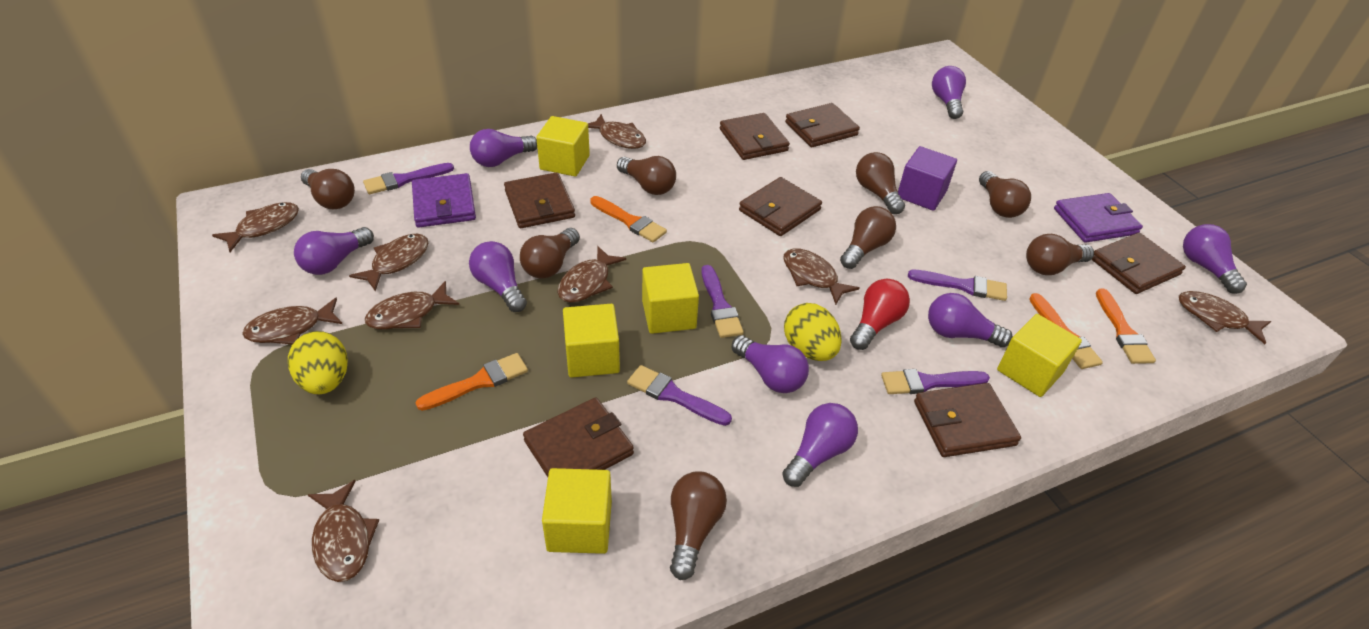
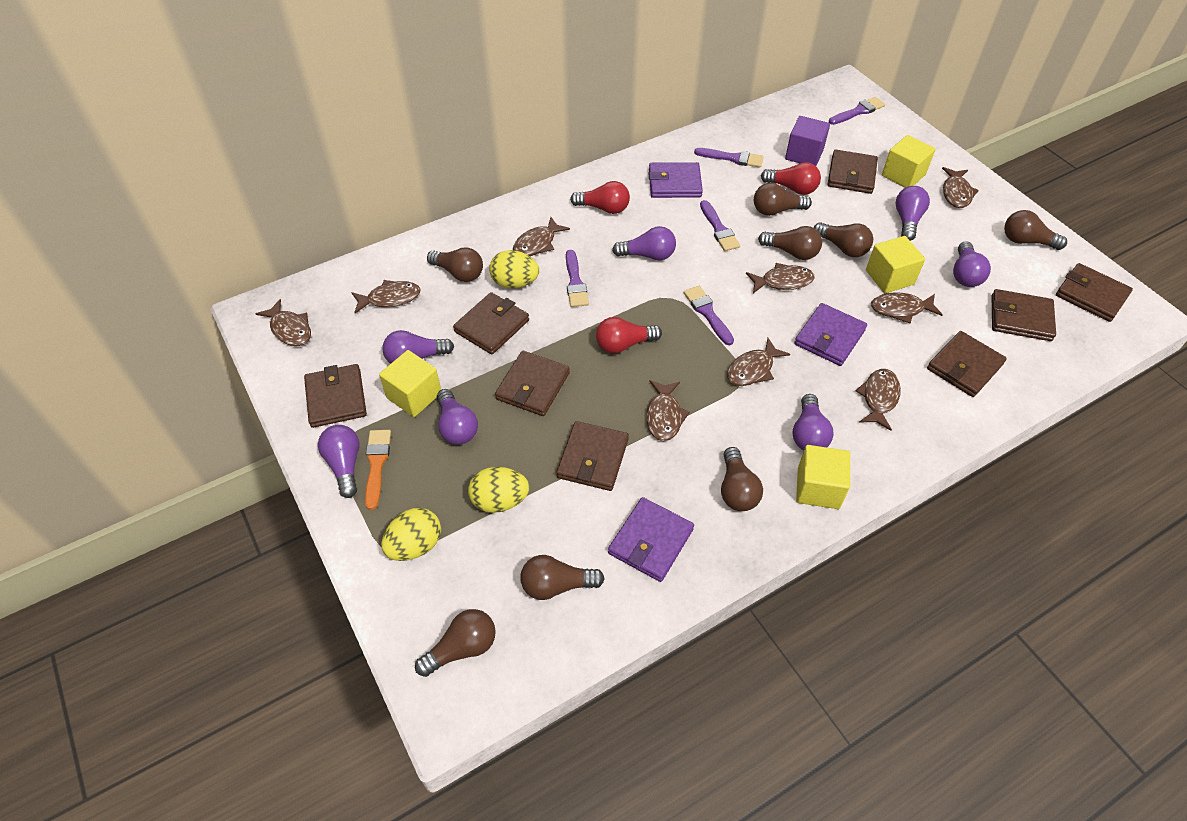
brown wallet: [504,172,575,228] [523,397,634,477] [720,113,790,160] [739,177,822,236] [785,103,860,147] [914,383,1021,457] [1091,233,1186,294] = 7 -> [304,364,367,428] [453,292,529,354] [495,351,570,416] [556,421,629,491] [827,149,878,194] [927,331,1007,397] [992,289,1056,341] [1056,263,1133,322] = 8
orange brush: [416,353,528,411] [590,196,667,242] [1029,293,1103,369] [1096,289,1156,364] = 4 -> [365,430,391,510] = 1
purple light bulb: [294,227,374,275] [469,241,527,312] [470,129,537,167] [732,335,809,393] [782,403,858,487] [928,293,1013,347] [932,66,966,119] [1183,224,1247,294] = 8 -> [318,425,360,498] [383,330,454,364] [437,389,478,445] [612,226,676,260] [793,394,834,450] [896,186,930,241] [953,241,991,287] = 7
purple wallet: [412,173,476,228] [1054,193,1143,243] = 2 -> [608,497,694,582] [649,162,703,198] [794,303,867,366] = 3
red light bulb: [850,279,910,350] = 1 -> [570,181,630,214] [596,317,662,353] [761,162,821,195] = 3
yellow cube: [536,116,590,177] [542,468,612,554] [563,304,620,378] [642,263,699,334] [997,314,1082,397] = 5 -> [379,350,441,417] [796,445,850,509] [866,236,925,293] [882,135,936,188] = 4
yellow egg: [288,331,348,394] [784,303,842,361] = 2 -> [381,508,441,561] [468,467,529,513] [489,250,539,288] = 3

